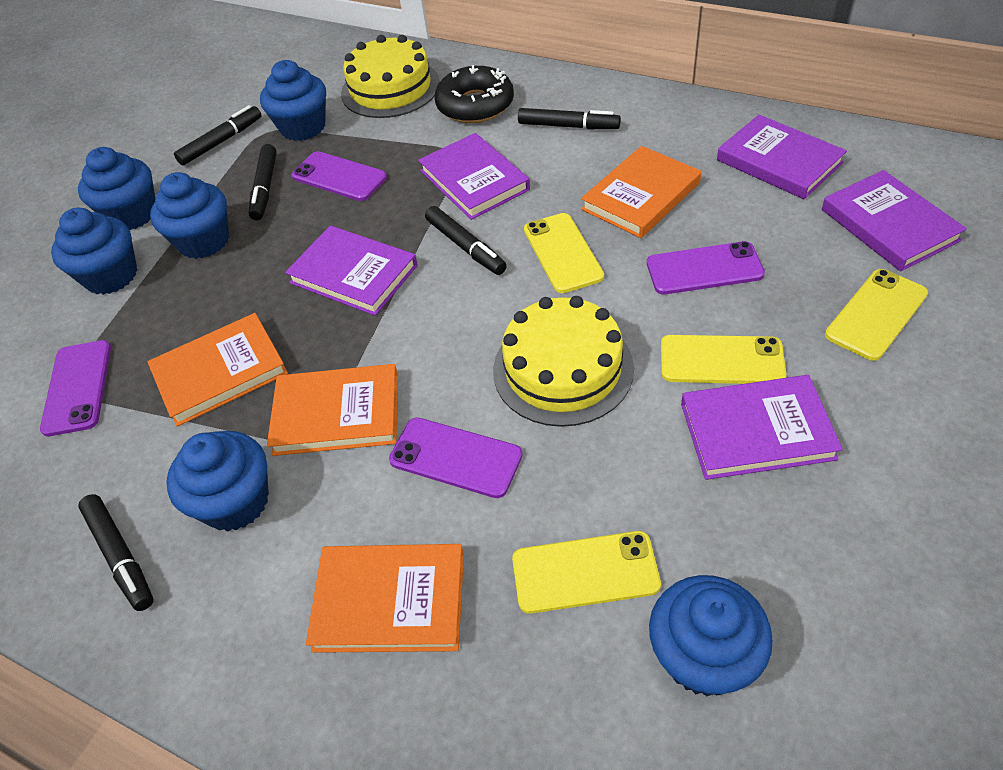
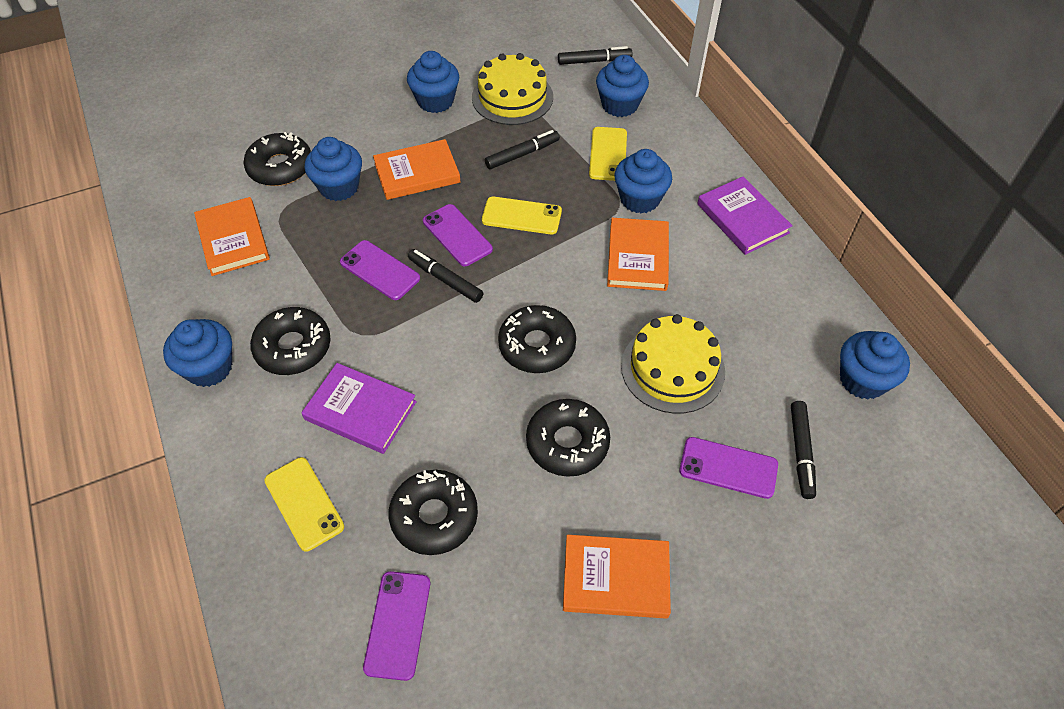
black donut: [435,65,514,123] = 1 -> [244,132,311,186] [250,307,331,375] [389,470,478,555] [498,305,576,373] [526,399,610,477] = 5
black marker: [78,494,154,611] [174,105,262,166] [249,144,277,220] [425,206,507,275] [518,108,621,129] = 5 -> [408,249,483,303] [485,130,560,169] [558,46,632,65] [791,401,816,499] = 4
purple book: [285,226,418,316] [418,133,530,220] [681,375,843,480] [717,115,847,199] [822,170,967,271] = 5 -> [301,363,417,454] [697,177,793,255] = 2
yellow phone: [512,531,661,614] [524,213,604,293] [661,335,786,384] [825,269,928,361] = 4 -> [264,457,344,551] [482,197,562,234] [589,127,627,181] = 3

